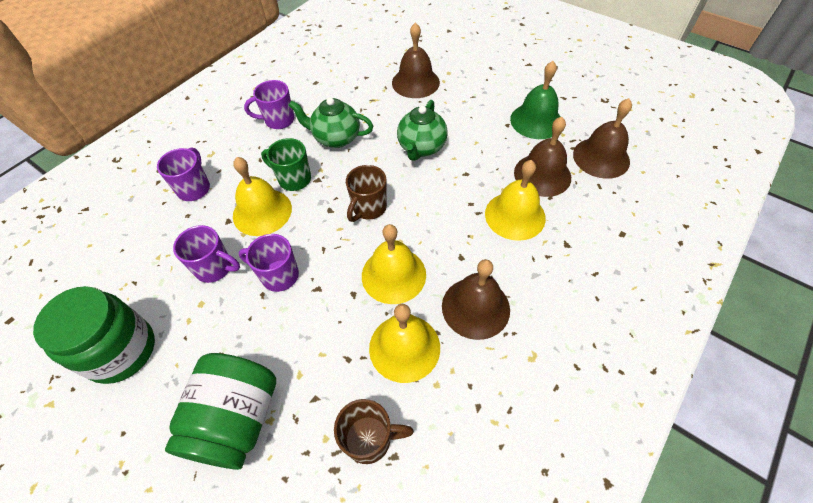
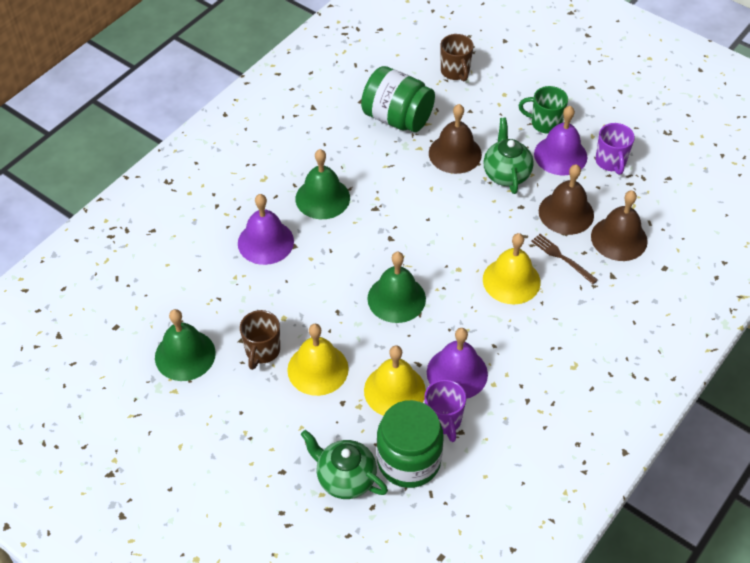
brown bell: [392,22,440,98] [442,259,510,340] [514,117,571,197] [573,98,632,179] = 4 -> [429,104,482,174] [539,164,594,235] [591,190,648,261] = 3
brown fork: none = 0 -> [531,234,598,284] = 1
green bell: [510,61,560,139] = 1 -> [155,309,216,381] [296,149,350,219] [367,252,426,323] = 3
purple bell: none = 0 -> [238,194,294,265] [427,328,488,399] [534,106,587,175] = 3
purple mug: [157,147,210,201] [173,225,240,283] [238,234,299,292] [244,80,294,129] = 4 -> [424,379,466,442] [595,123,635,175] = 2
yellow bell: [233,157,292,236] [362,224,426,304] [369,304,440,383] [485,160,546,241] = 4 -> [287,324,349,396] [364,345,426,416] [483,233,540,304] = 3

